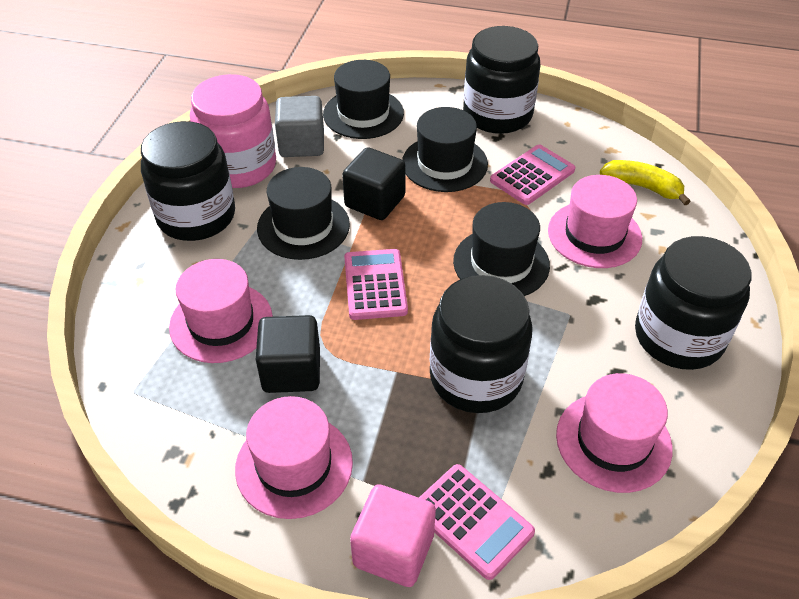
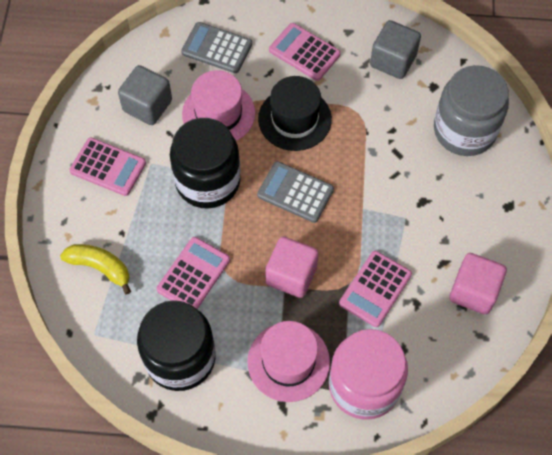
black cube: [256,315,320,393] [342,147,406,220] = 2 -> none = 0
black hat: [257,167,350,260] [323,60,404,139] [402,107,488,192] [453,202,550,296] = 4 -> [258,76,332,151] = 1
black jar: [141,121,235,241] [430,275,533,413] [463,26,540,134] [635,236,751,370] = 4 -> [137,300,216,391] [170,118,241,209] = 2
grey calculator: none = 0 -> [181,22,252,73] [257,161,334,223] = 2
grey cube: [275,96,324,157] = 1 -> [118,65,172,125] [370,20,421,79] = 2
grey jar: none = 0 -> [434,65,509,156] = 1
pink calculator: [344,249,408,320] [419,464,535,580] [490,145,575,205] = 3 -> [69,138,146,196] [156,237,230,309] [269,23,341,81] [339,251,412,327] = 4
pink cube: [350,484,436,587] = 1 -> [266,236,319,298] [449,253,507,315] = 2
pink hat: [169,259,273,363] [235,396,353,519] [548,175,642,268] [556,373,673,493] = 4 -> [182,70,255,141] [247,321,330,402] = 2

